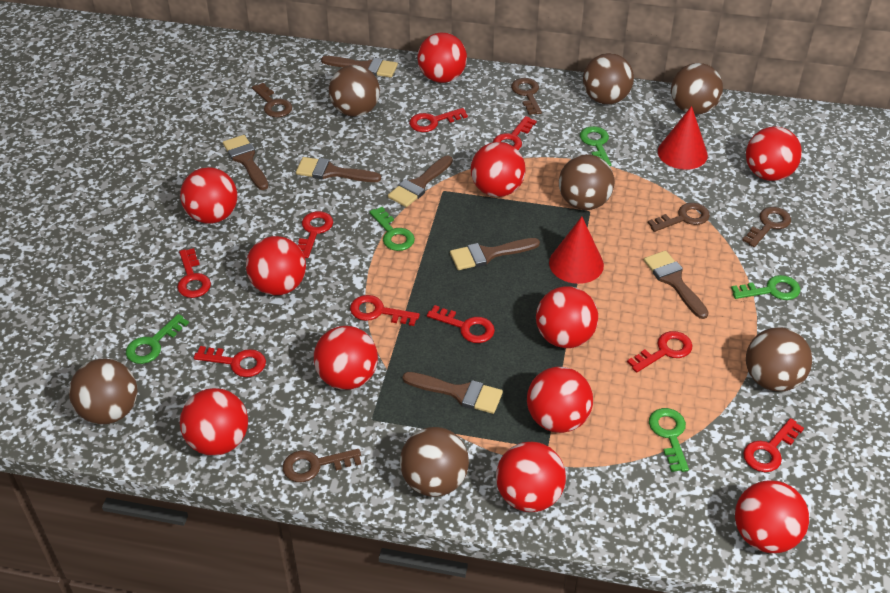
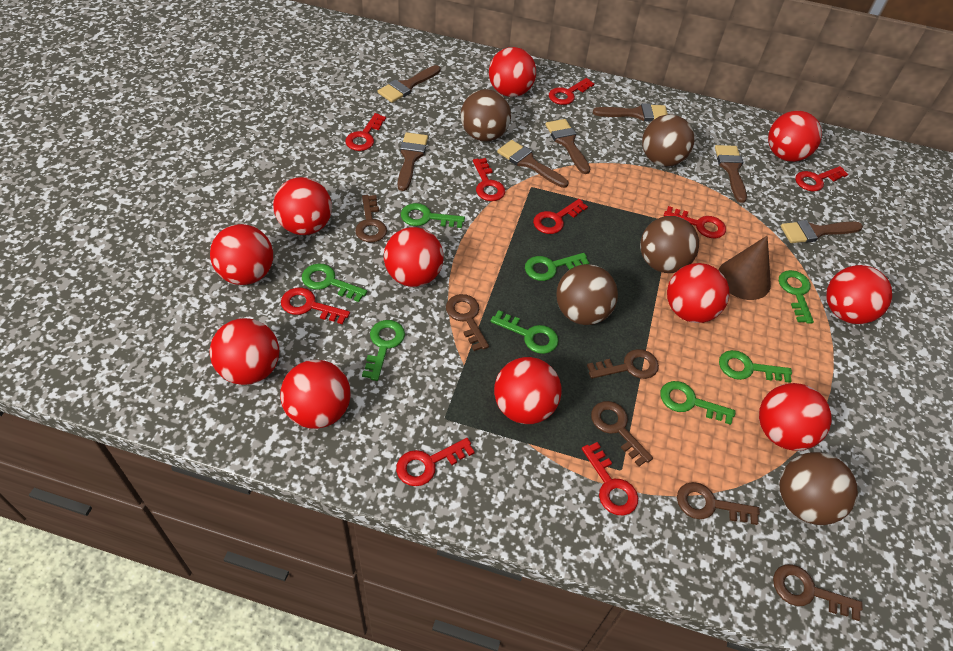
brown ball: [69,359,138,424] [329,65,380,117] [400,427,469,497] [559,154,614,210] [583,53,634,104] [671,63,723,115] [746,327,812,392] = 7 -> [461,89,511,141] [556,264,618,325] [640,216,699,273] [642,114,694,167] [779,452,858,525] = 5
brown cone: none = 0 -> [718,236,771,300] = 1
brown key: [252,83,292,118] [283,449,361,482] [511,78,542,115] [648,203,710,232] [742,207,791,247] = 5 -> [355,195,387,242] [446,294,489,351] [587,349,659,379] [591,401,653,466] [677,482,760,525] [773,564,863,621] = 6
green key: [126,314,189,364] [369,207,415,251] [580,126,611,166] [649,408,689,472] [731,275,801,300] = 5 -> [302,264,367,302] [362,320,405,381] [401,203,465,228] [490,310,559,354] [525,253,589,281] [660,381,736,425] [719,350,792,383] [779,270,814,324] = 8
red cone: [549,217,604,284] [658,106,708,170] = 2 -> none = 0

